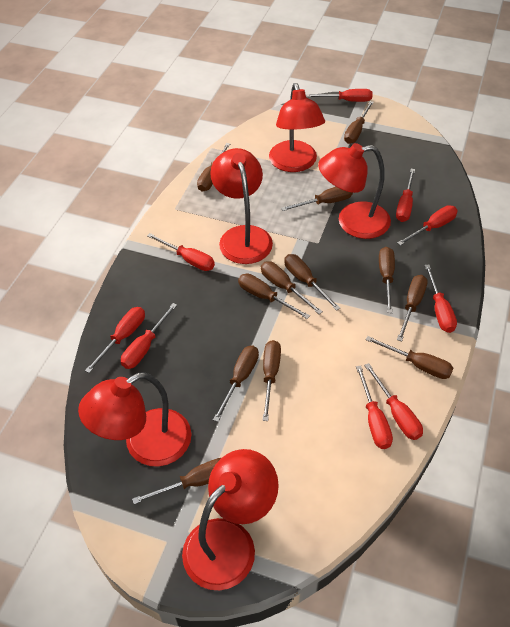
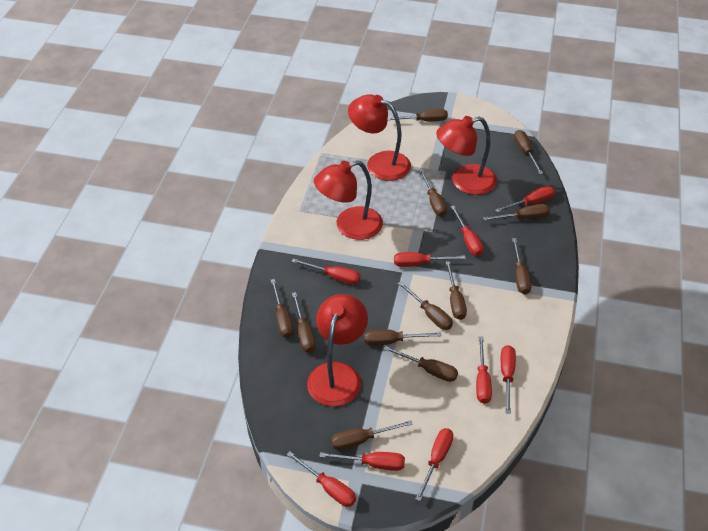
red lamp: [78,372,191,466] [182,449,279,590] [210,148,273,264] [269,83,325,172] [318,143,391,239] = 5 -> [307,294,368,407] [314,160,383,240] [348,94,411,181] [436,116,497,195] = 4

